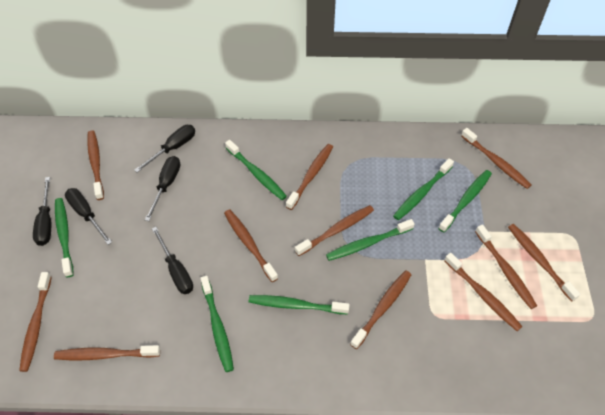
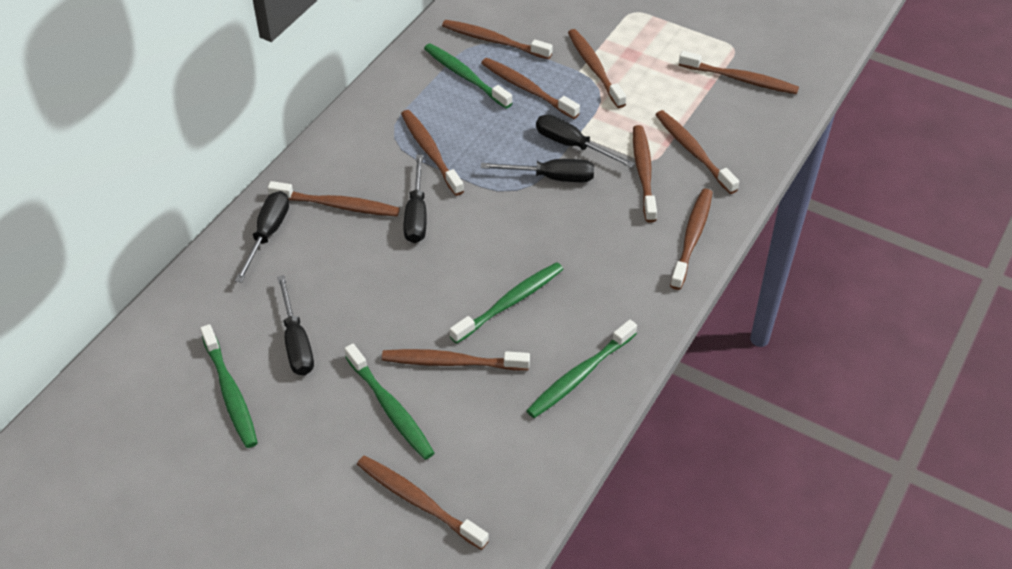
green toothbrush: [55,198,74,277] [200,276,234,372] [225,140,287,200] [249,295,350,314] [326,219,415,261] [393,158,454,220] [438,170,492,232] = 7 -> [200,324,258,448] [344,344,434,460] [424,44,512,109] [450,262,563,344] [526,320,637,418] = 5

